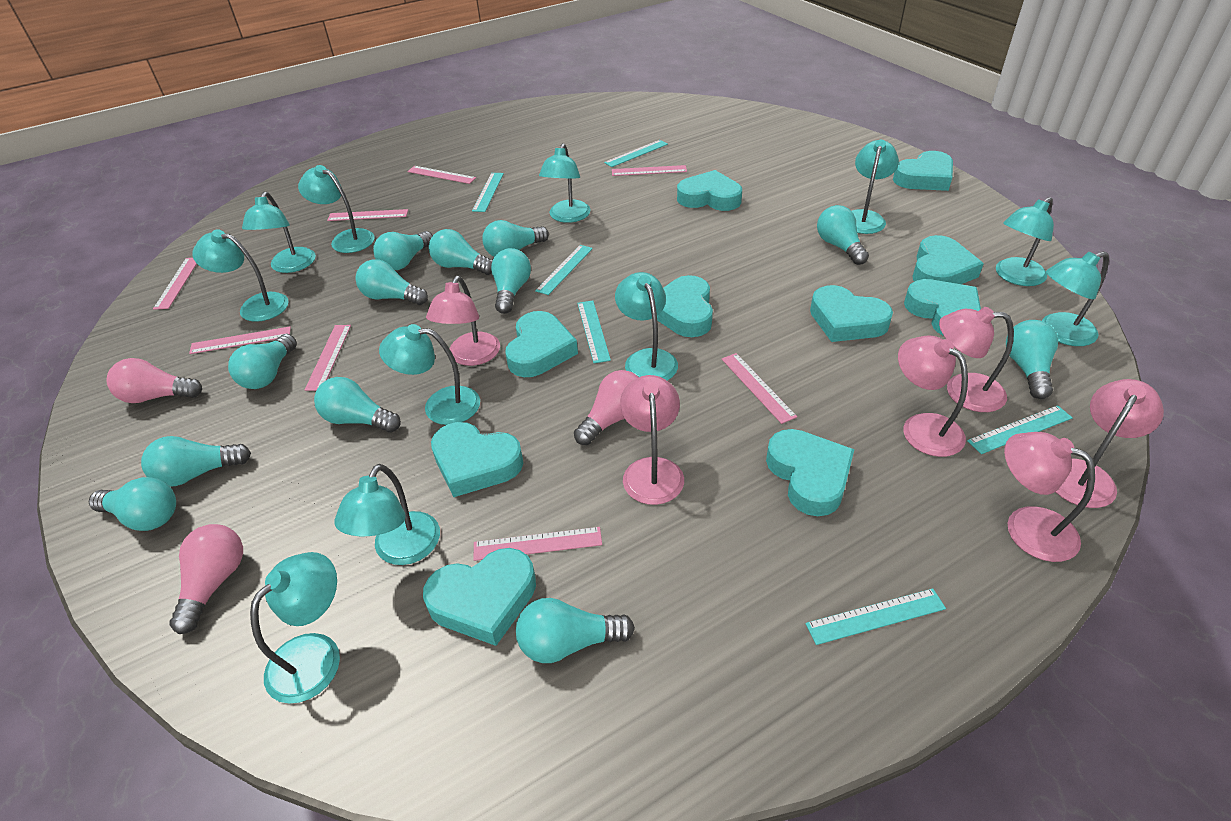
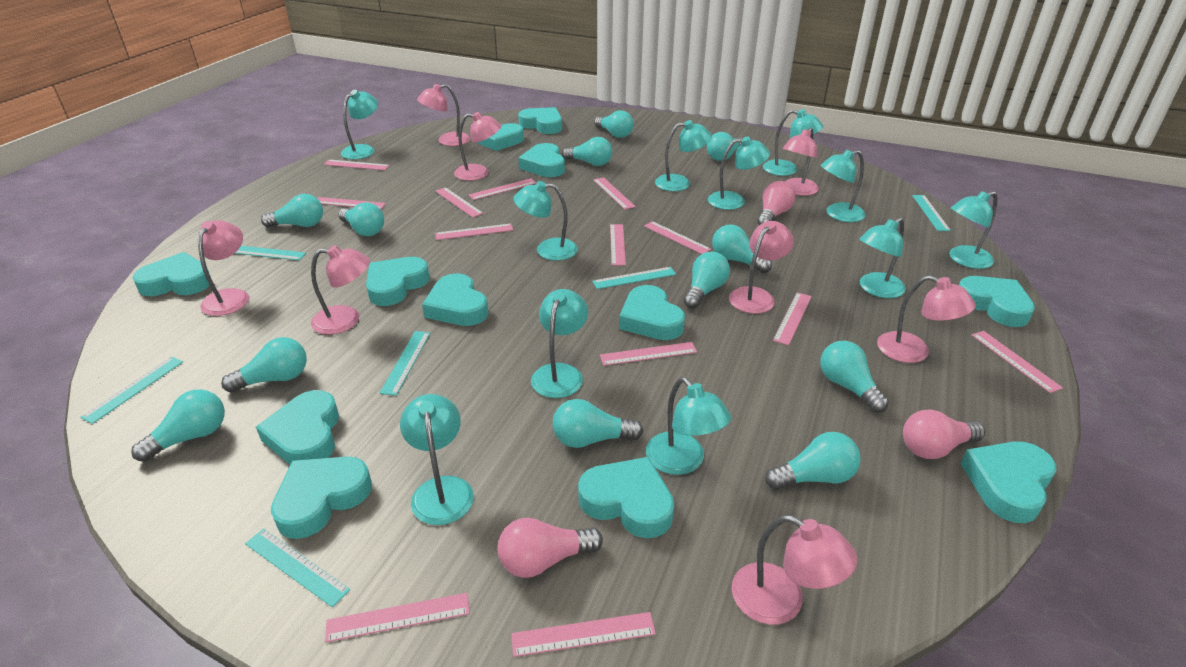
pink lamp: [426,276,500,366] [620,375,684,505] [898,336,968,457] [939,307,1014,412] [1004,432,1095,562] [1056,379,1164,508] = 6 -> [198,220,249,316] [311,245,370,335] [417,84,470,146] [454,112,501,181] [729,221,794,314] [732,515,857,625] [783,128,819,196] [877,275,976,363] = 8
pink ruler: [153,258,197,310] [189,327,291,354] [305,325,351,391] [327,209,408,221] [407,166,476,184] [473,527,602,561] [612,165,687,176] [722,353,797,424] = 8 -> [318,197,386,209] [324,160,390,170] [325,593,470,642] [435,187,483,217] [435,224,513,240] [469,178,536,200] [511,612,656,657] [594,177,636,209] [600,342,697,366] [610,224,626,266] [644,221,711,254] [773,292,812,345] [972,331,1063,393] = 13
turquoise heart: [423,548,536,646] [431,422,523,497] [505,311,578,377] [657,275,713,337] [677,170,742,211] [766,429,854,516] [810,285,893,342] [893,151,953,191] [904,279,981,336] [912,235,984,284] = 10 -> [132,252,211,296] [256,390,339,465] [271,456,372,539] [366,257,430,306] [422,273,488,326] [477,123,524,151] [518,107,562,134] [518,143,565,177] [578,457,674,538] [619,285,685,340] [959,276,1035,327] [960,442,1056,523] = 12

